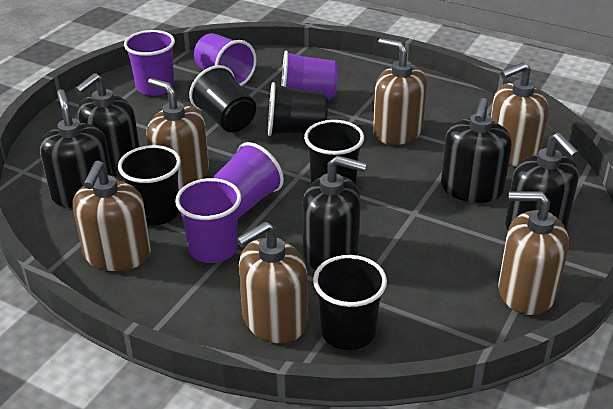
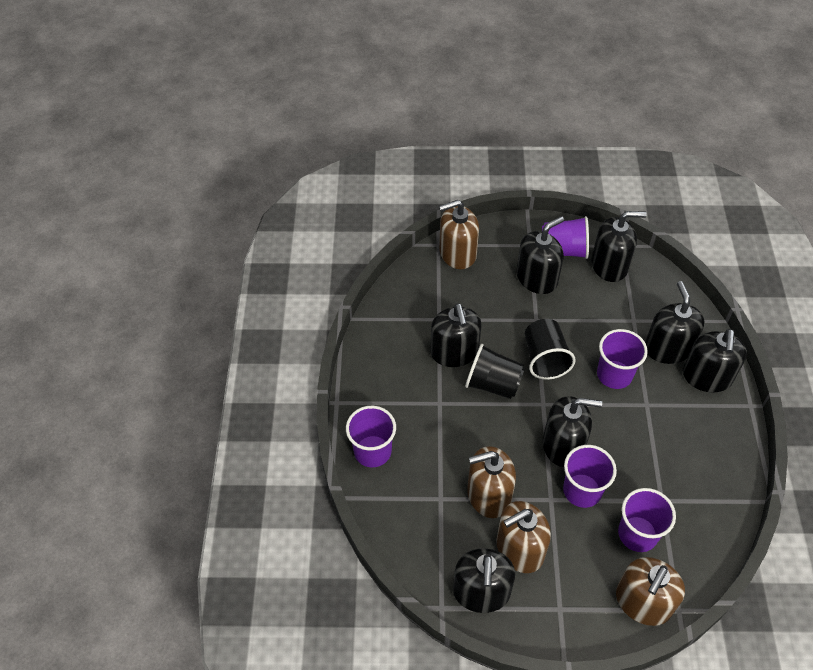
black cup: [118,145,181,225] [189,65,256,132] [268,82,328,136] [304,120,364,185] [313,255,387,350] = 5 -> [465,344,525,399] [525,319,576,380] = 2
black soap dispenser: [40,89,113,208] [75,73,140,176] [302,155,367,270] [441,98,512,203] [505,133,579,230] = 5 -> [430,303,482,367] [453,548,515,613] [516,216,564,294] [543,396,602,467] [591,211,647,282] [645,281,704,364] [683,329,747,393] = 7
brown soap dispenser: [73,161,151,271] [146,78,209,191] [237,221,308,343] [373,38,427,145] [491,62,549,166] [498,191,569,315] = 6 -> [439,200,479,269] [467,446,516,518] [496,501,551,573] [616,557,685,626] = 4

